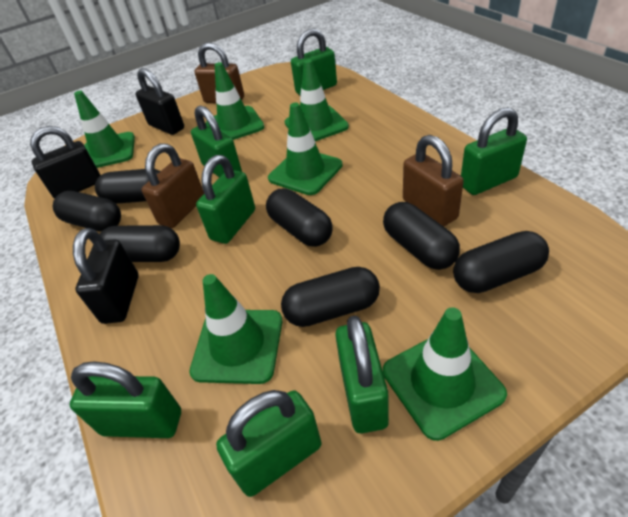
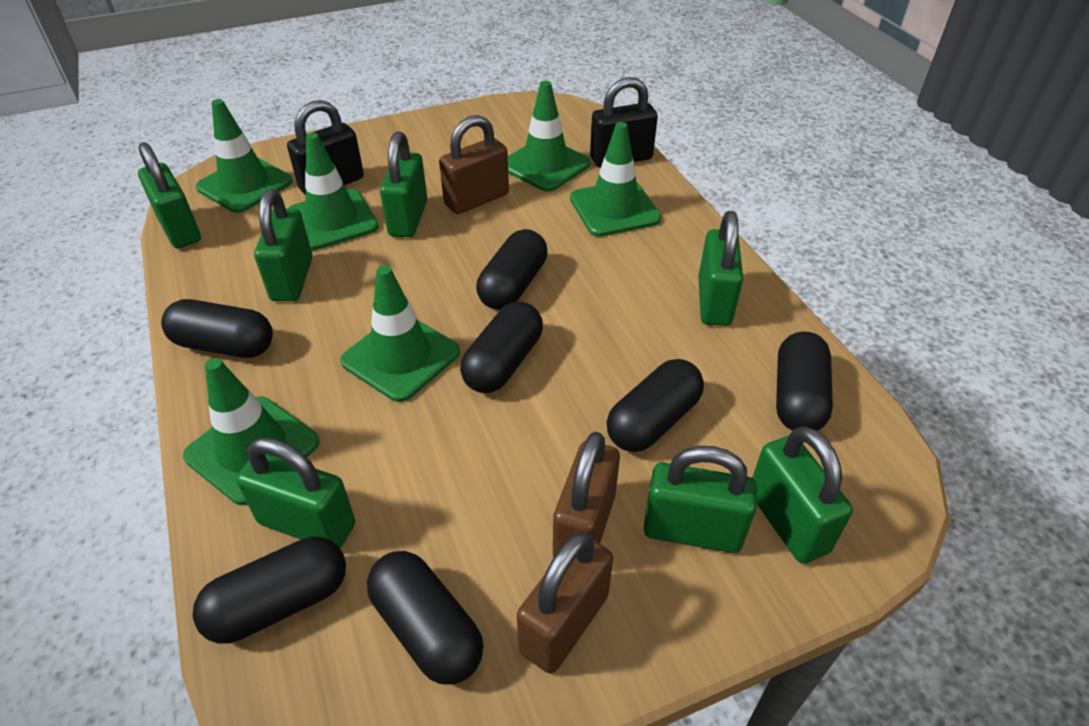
black padlock: [30,126,101,199] [73,228,139,324] [136,68,184,135] = 3 -> [287,100,364,195] [590,77,658,167] = 2

